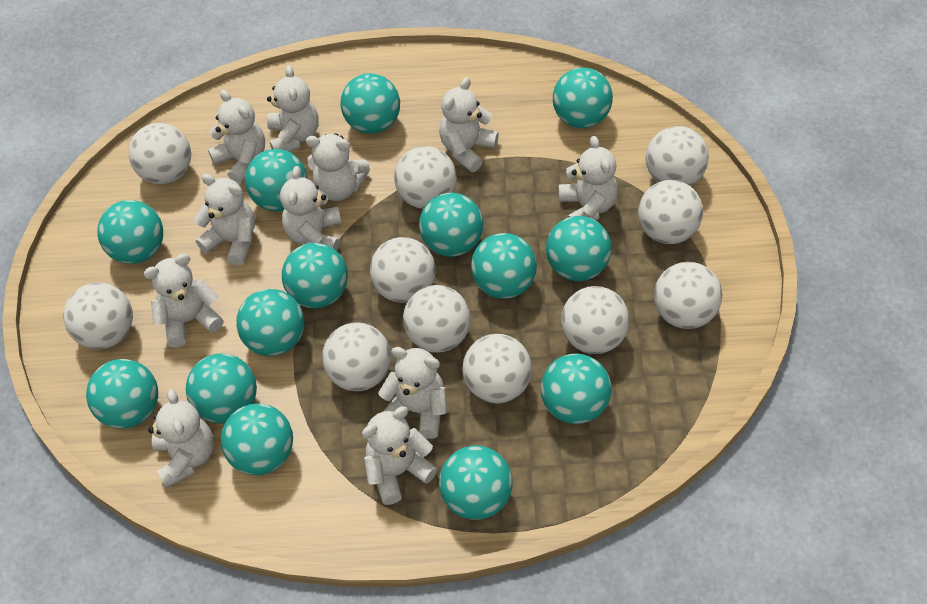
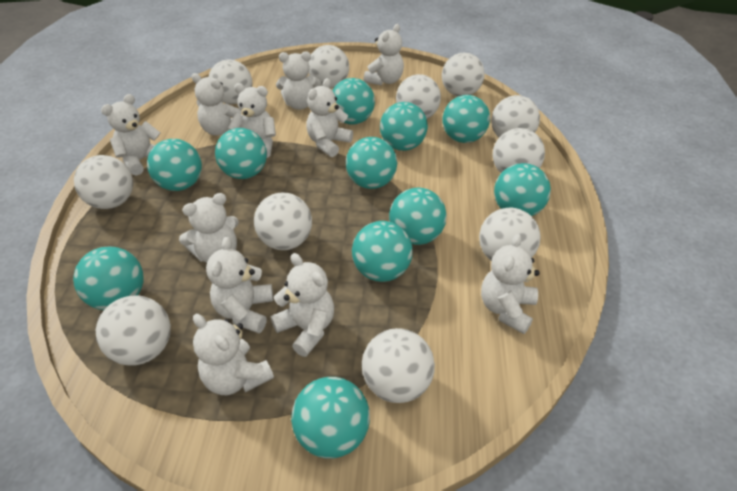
turquoise ball: [86,359,158,429] [97,200,163,264] [186,353,257,423] [221,403,293,475] [236,289,304,356] [245,149,308,212] [282,243,348,308] [341,73,400,134] [419,193,483,257] [439,446,513,520] [471,233,537,299] [541,354,612,424] [546,216,611,281] [553,68,613,128] = 14 -> [73,247,144,310] [147,139,202,191] [215,128,267,179] [291,377,370,459] [332,78,375,125] [346,137,397,189] [352,221,413,282] [380,102,428,151] [389,188,447,245] [442,95,490,143] [494,163,551,216] = 11

